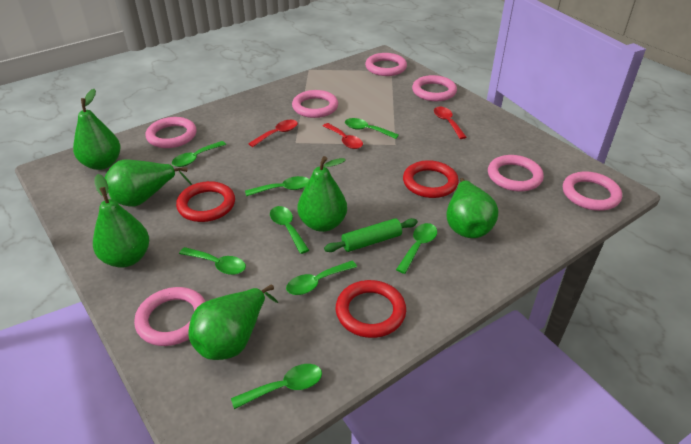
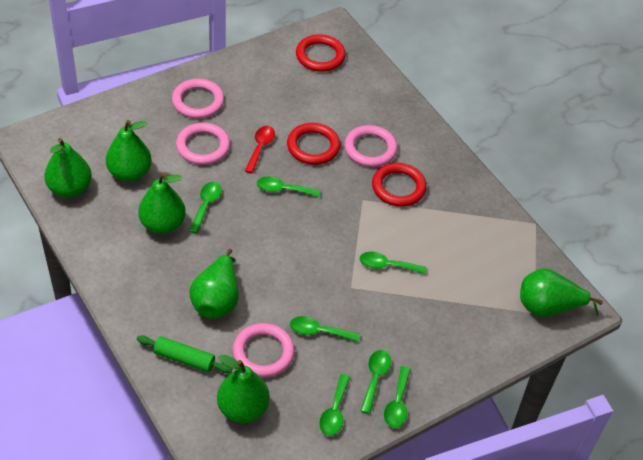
green spoon: [172,141,226,167] [179,247,246,275] [231,364,322,409] [245,176,309,196] [270,206,309,254] [286,261,357,295] [345,118,399,139] [396,223,437,274] = 8 -> [189,182,222,234] [257,176,321,197] [290,316,360,342] [319,374,350,436] [360,252,426,274] [360,350,391,414] [384,366,411,428] = 7
pink ring: [134,287,206,346] [146,117,197,148] [292,90,338,118] [365,53,407,76] [412,75,457,101] [488,155,544,191] [563,171,622,211] = 7 -> [172,79,224,118] [176,123,230,165] [233,323,295,377] [344,125,398,167] = 4
red spoon: [248,120,298,147] [323,123,363,149] [434,107,467,139] = 3 -> [245,126,275,173] = 1

